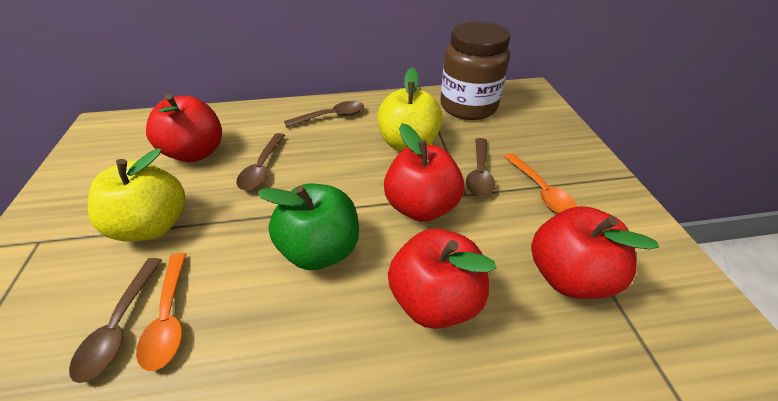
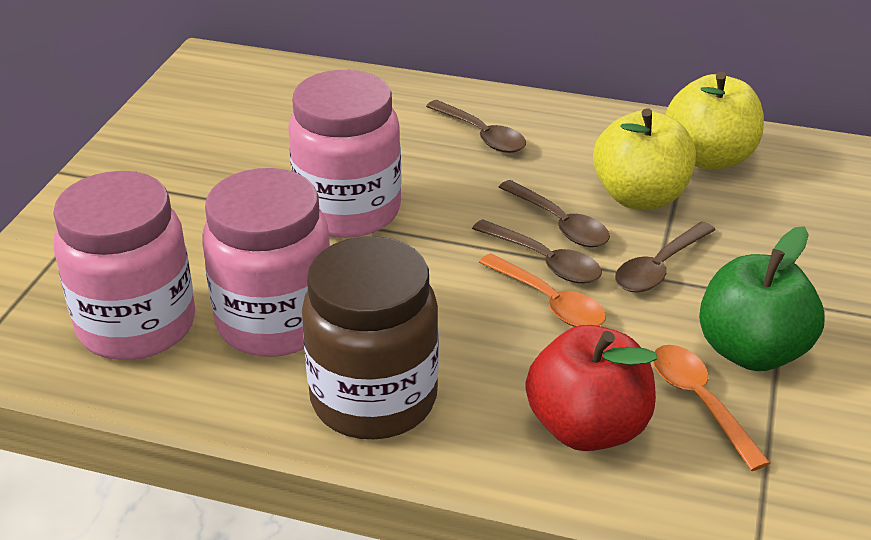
pink jar: none = 0 -> [53,171,195,360] [202,168,330,357] [288,70,402,238] = 3
red apple: [146,94,222,162] [384,123,464,222] [388,228,496,329] [531,206,659,299] = 4 -> [525,325,657,451] = 1

